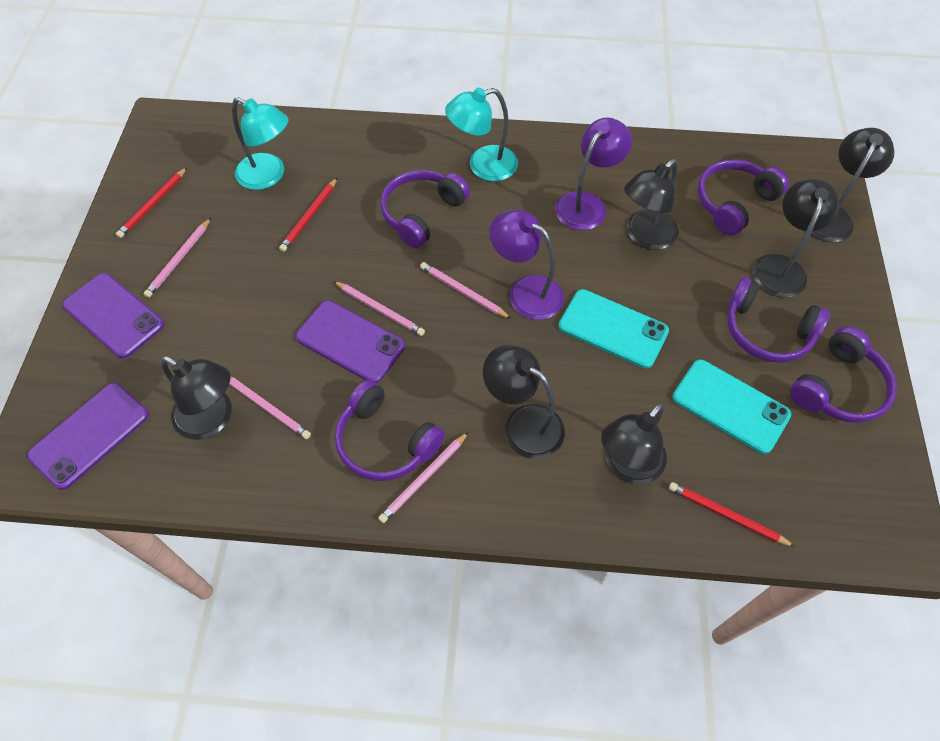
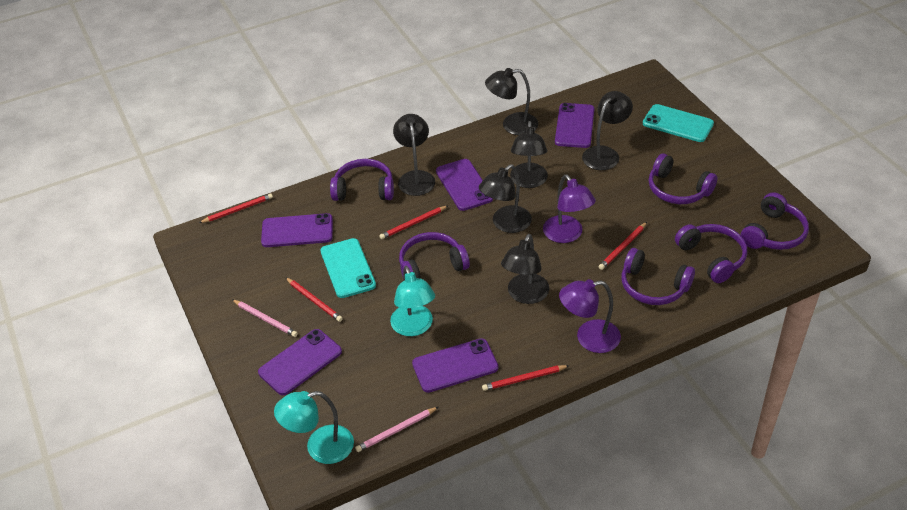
pink pencil: [144,218,211,298] [229,376,311,439] [334,281,425,336] [378,432,469,523] [420,262,511,319] = 5 -> [232,300,298,337] [355,407,438,452] = 2
purple headphones: [335,380,445,481] [380,170,470,248] [698,159,789,236] [727,277,830,363] [790,326,897,423] = 5 -> [330,159,394,201] [399,232,470,279] [622,248,695,305] [649,153,718,204] [675,224,747,283] [741,192,809,250] = 6
purple phone: [27,383,149,490] [63,273,164,358] [296,301,405,383] = 3 -> [258,329,342,395] [261,213,333,247] [412,338,498,393] [436,159,493,211] [555,103,595,148] = 5
red pencil: [116,167,187,238] [279,178,337,252] [669,482,795,547] = 3 -> [199,193,273,223] [285,277,343,322] [379,205,449,239] [482,365,570,391] [599,222,647,270] = 5

